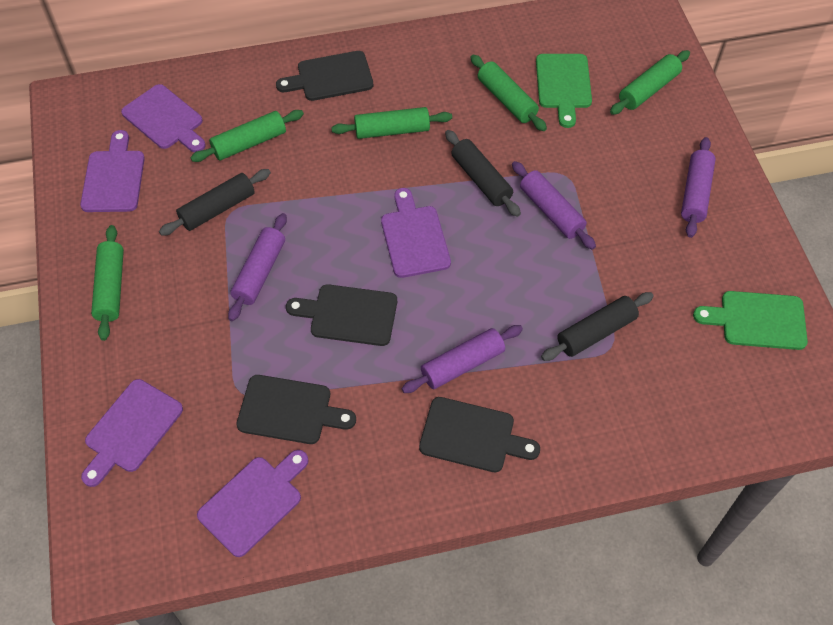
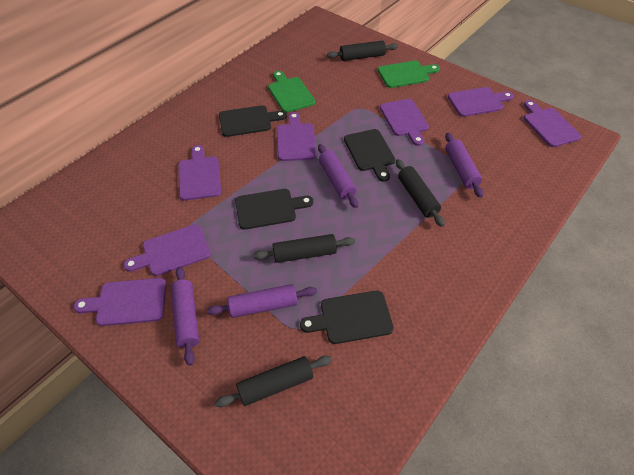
black rolling pin: [159,169,271,236] [445,130,521,217] [541,292,654,361] = 3 -> [215,356,332,407] [253,234,355,263] [327,40,398,61] [396,159,445,227] = 4
green rolling pin: [91,225,124,341] [190,110,304,162] [331,107,452,139] [470,54,547,131] [610,50,690,115] = 5 -> none = 0
purple cutting board: [80,130,145,212] [81,379,183,487] [121,84,206,152] [197,450,309,557] [381,188,451,278] = 5 -> [74,278,166,326] [124,224,211,276] [178,145,221,201] [277,112,317,161] [380,99,429,146] [448,87,514,117] [524,100,581,147] = 7

